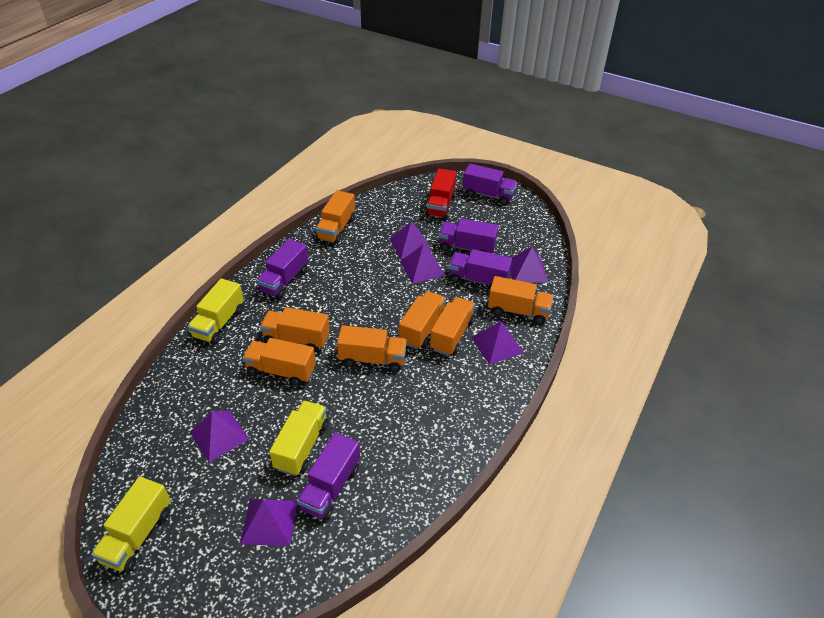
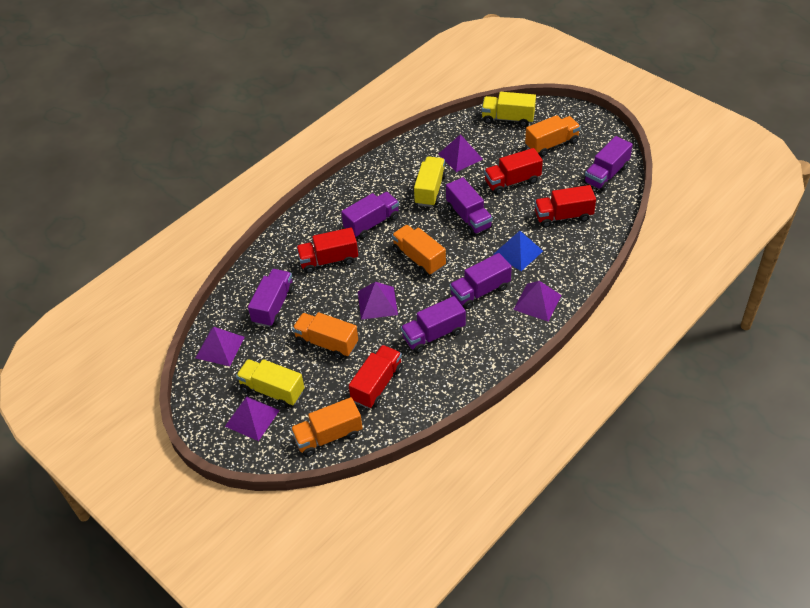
blue pyramid: none = 0 -> [494,231,543,271] = 1
orange truck: [243,338,316,386] [260,307,330,352] [316,190,355,244] [337,325,407,372] [399,291,446,349] [430,297,475,356] [488,276,554,324] = 7 -> [291,397,363,457] [292,312,358,359] [392,225,446,276] [525,115,581,157] = 4
purple pyramid: [189,411,250,462] [240,499,297,546] [390,221,432,259] [400,244,445,284] [471,321,524,365] [510,247,548,283] = 6 -> [196,327,245,366] [225,396,280,441] [358,282,398,320] [438,134,483,172] [513,281,562,321] = 5
purple truck: [256,239,308,299] [296,433,360,520] [439,218,498,253] [449,249,512,288] [463,164,517,205] = 5 -> [248,269,294,327] [341,192,399,239] [401,296,466,353] [446,177,493,236] [450,253,512,309] [584,136,633,191] = 6
red truck: [425,169,456,219] = 1 -> [296,227,358,274] [349,345,403,409] [484,148,543,195] [534,185,596,228] = 4

